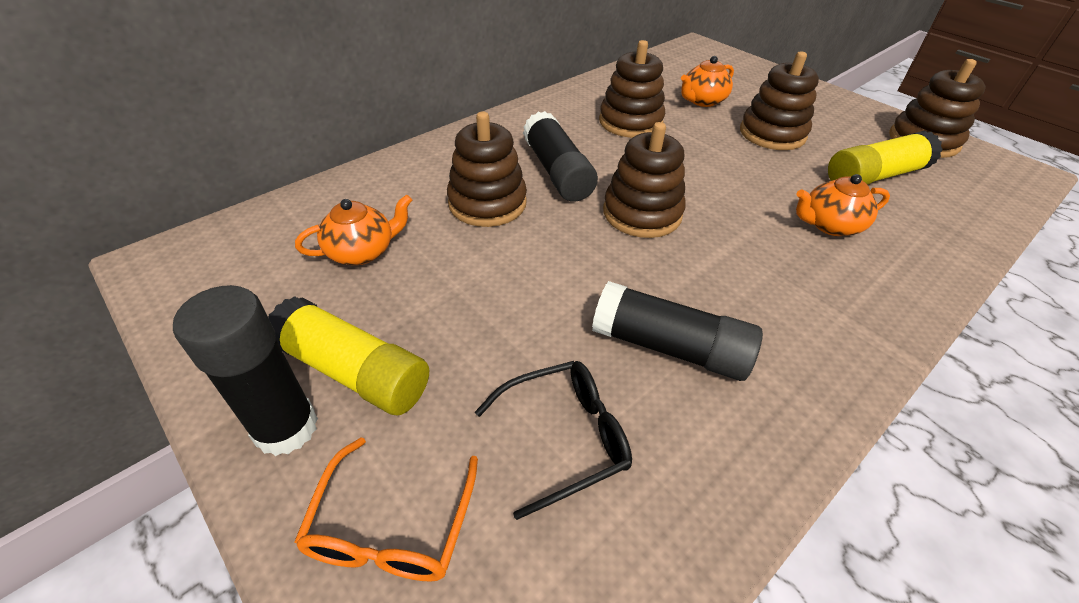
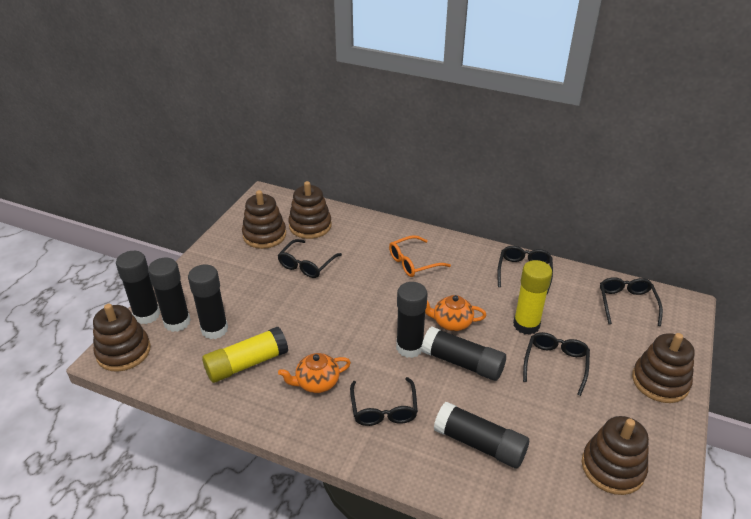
black glasses: [475,361,632,520] = 1 -> [277,239,342,278] [350,377,418,426] [497,246,553,294] [523,332,590,396] [600,277,663,326] = 5
black glue stick: [173,285,318,456] [523,111,598,202] [592,281,763,381] = 3 -> [116,251,160,324] [148,258,191,332] [188,264,228,339] [396,282,427,358] [421,326,506,381] [434,402,529,469] = 6
orange teapot: [295,195,412,265] [681,56,734,107] [796,174,890,236] = 3 -> [278,353,351,393] [425,295,486,331] = 2

